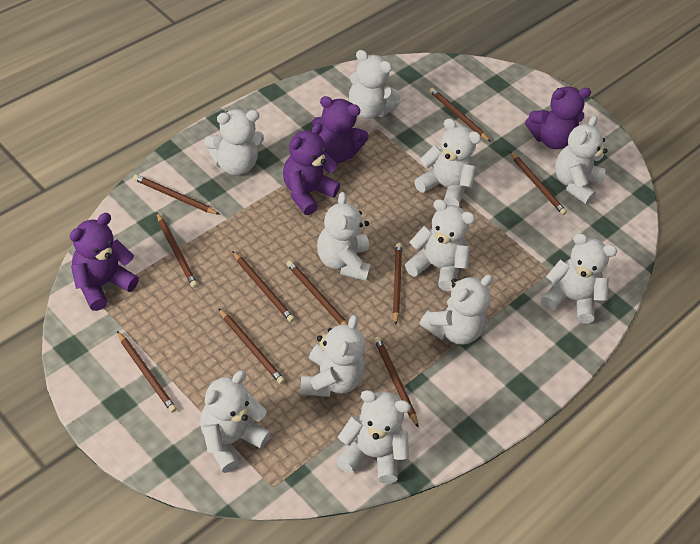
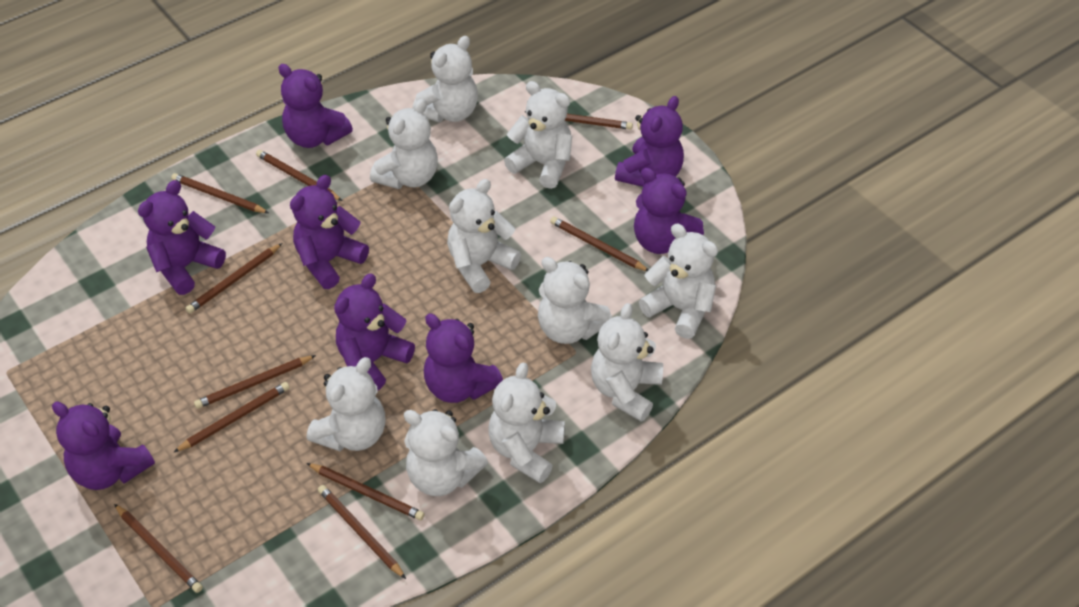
purple teddy bear: [70,213,139,311] [283,123,340,215] [312,96,369,164] [525,87,591,149] = 4 -> [52,402,155,490] [138,180,226,295] [278,64,353,148] [290,175,369,289] [334,274,415,391] [424,313,503,403] [615,96,684,187] [634,168,704,254] = 8
white teddy bear: [200,370,270,473] [204,109,264,175] [300,315,365,397] [317,192,371,281] [336,390,411,484] [349,50,401,119] [405,199,475,291] [414,118,481,206] [420,274,494,345] [541,233,617,324] [555,115,607,204] = 11 -> [307,357,386,451] [370,99,438,189] [404,409,488,496] [412,36,478,122] [447,179,521,293] [488,363,565,483] [504,81,572,189] [538,257,612,344] [591,303,663,422] [639,224,718,339] = 10

